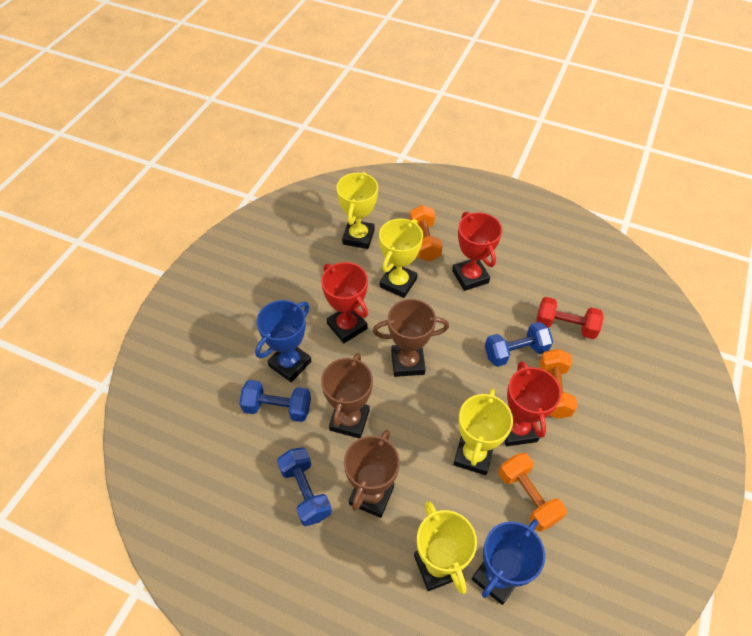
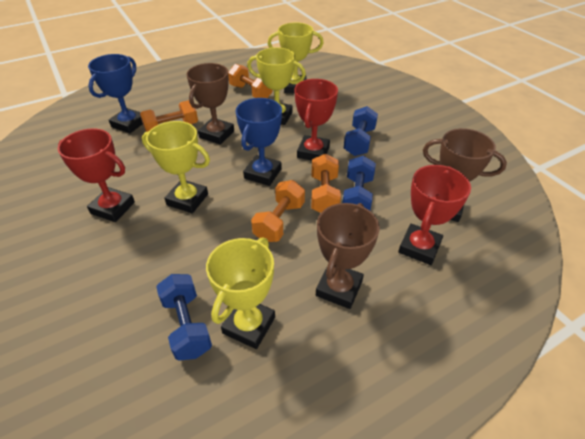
orange dumbbell: [410,205,443,261] [499,453,567,532] [540,349,577,419] = 3 -> [140,100,198,132] [228,64,273,98] [251,180,305,242] [311,154,341,213] = 4
red dumbbell: [536,297,604,339] = 1 -> none = 0

